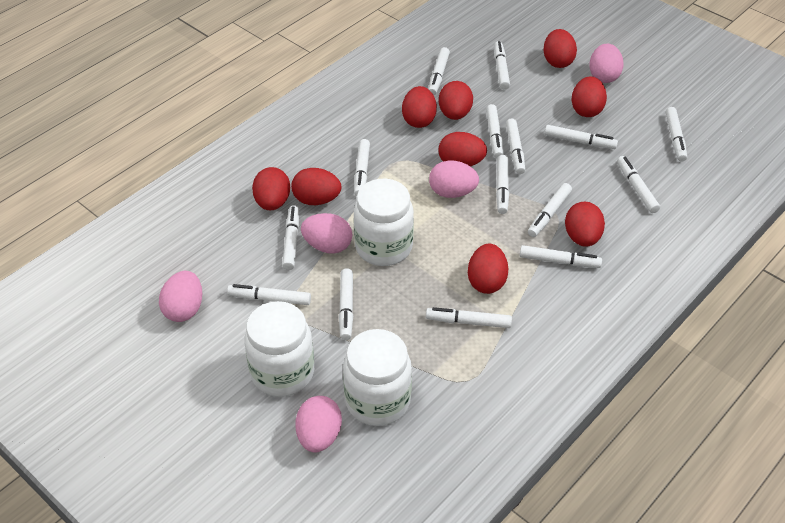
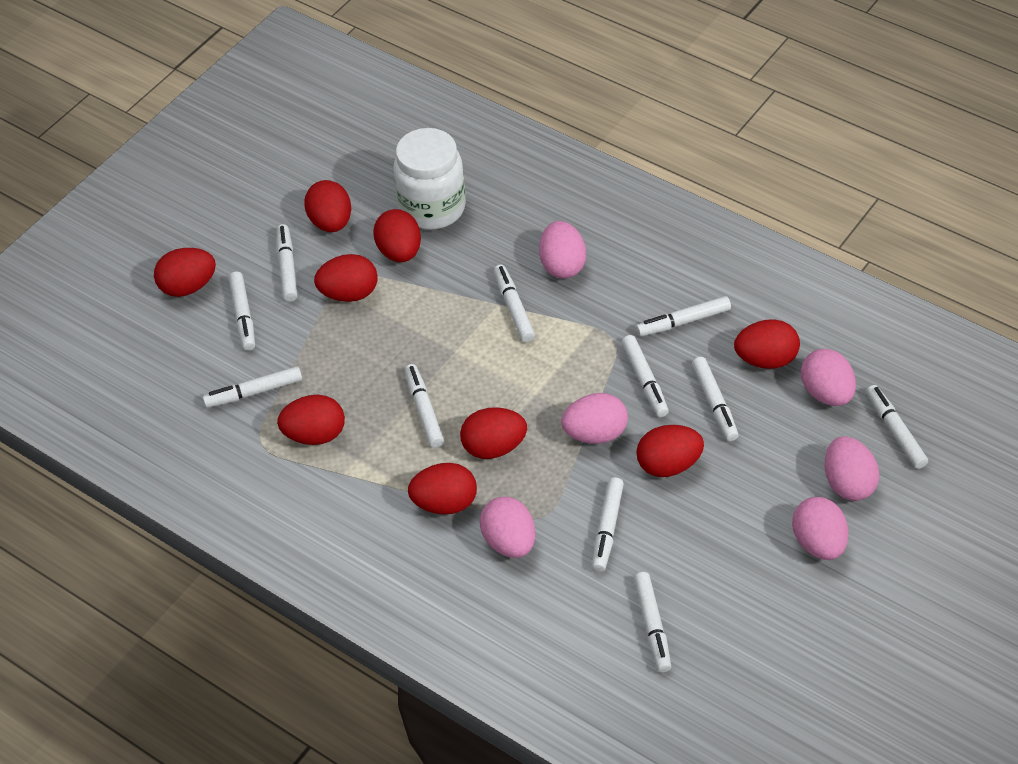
pink egg: [159,271,202,322] [295,396,342,452] [301,213,353,254] [429,161,479,198] [589,44,624,83] = 5 -> [480,496,536,558] [539,221,586,279] [561,393,628,444] [792,497,848,560] [801,349,856,406] [825,436,880,501] = 6
white jar: [244,301,314,397] [343,329,412,426] [354,179,414,266] = 3 -> [393,128,466,230] = 1
white marker: [227,284,311,305] [282,205,299,270] [339,268,353,340] [354,139,370,196] [426,307,512,328] [428,47,450,95] [486,104,503,158] [494,41,510,90] [496,155,509,214] [506,118,525,174] [520,245,602,268] [528,183,572,237] [544,125,618,149] [617,156,660,213] [666,107,687,162] = 15 -> [203,366,302,408] [228,271,255,351] [277,224,298,302] [405,364,444,448] [494,265,535,342] [592,477,624,572] [621,335,669,417] [634,572,671,672] [636,296,731,337] [692,357,739,441] [866,385,928,469] = 11

